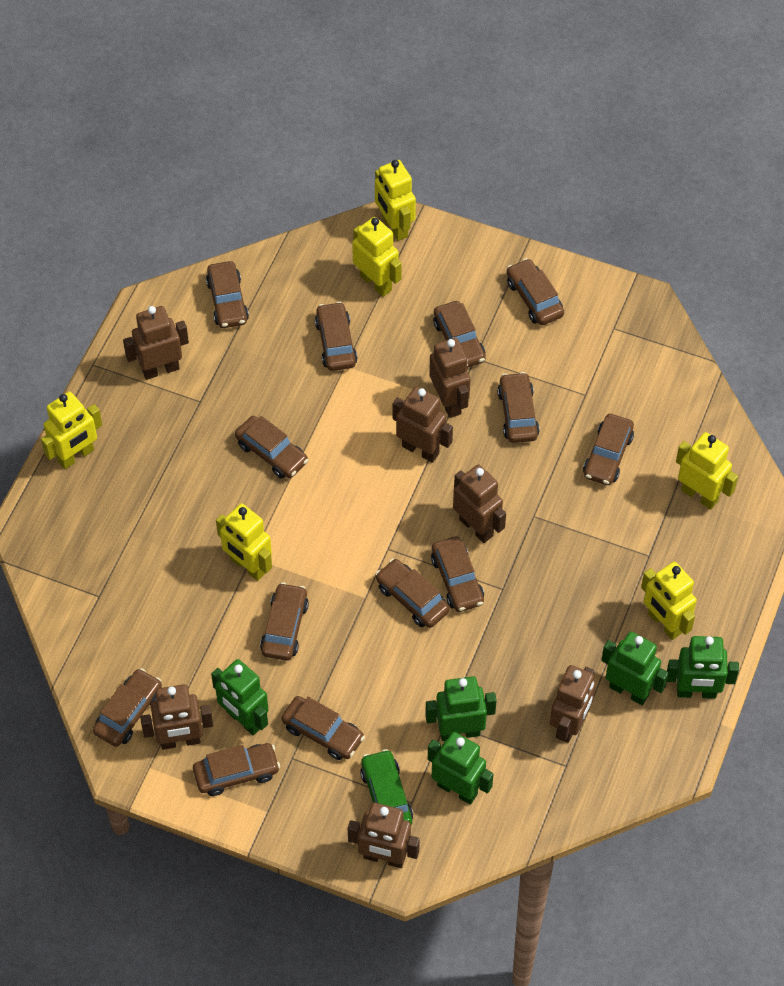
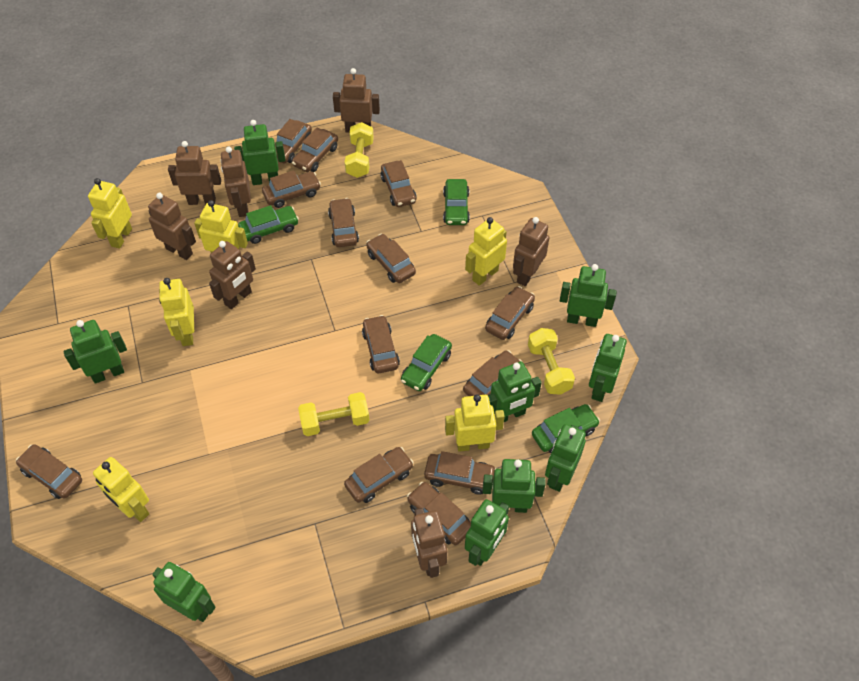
green car: [360,749,413,825] = 1 -> [238,205,299,244] [401,334,452,391] [443,179,470,225] [532,404,600,453] = 4
green robot: [211,659,268,735] [425,676,497,741] [428,732,493,805] [601,632,669,705] [667,636,739,699] = 5 -> [63,320,127,384] [152,562,216,622] [234,120,285,185] [465,499,509,566] [482,459,545,513] [488,362,542,422] [545,424,586,492] [560,264,617,327] [589,334,627,402] = 9
yellow dumbbell: none = 0 -> [298,392,370,436] [345,122,374,178] [528,328,575,395] = 3

